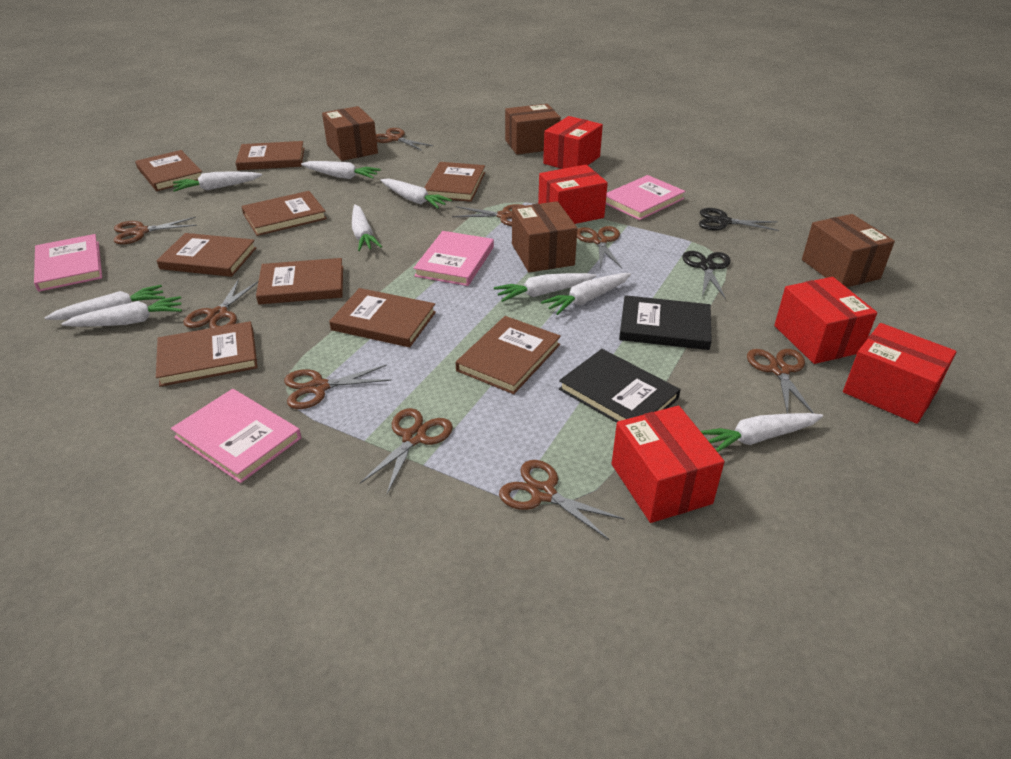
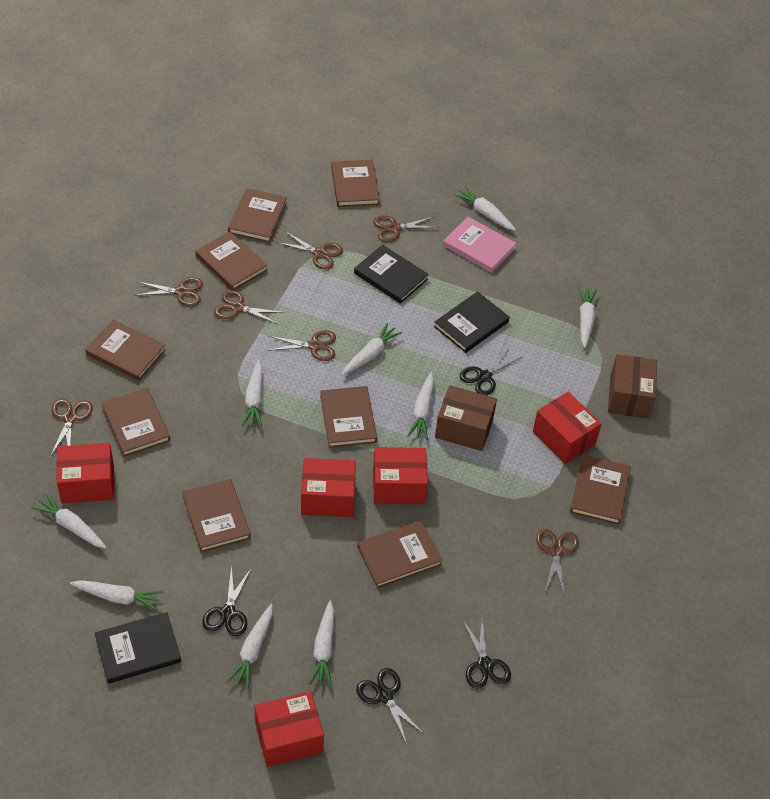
black book: [559,349,681,423] [619,295,712,350] = 2 -> [95,612,181,684] [354,245,429,304] [434,291,510,353] = 3
black scissors: [682,251,731,299] [699,208,779,231] = 2 -> [202,565,251,636] [356,668,425,744] [460,347,523,395] [462,619,511,689] = 4
brown box: [322,106,378,161] [505,104,561,155] [512,201,578,272] [802,214,895,287] = 4 -> [435,385,497,451] [608,354,657,419] = 2
brown scissors: [114,217,197,244] [183,279,258,328] [284,365,391,409] [360,408,453,494] [376,128,433,151] [452,204,525,226] [499,460,625,540] [577,226,622,269] [747,349,814,414] = 9 -> [50,399,93,457] [134,277,203,306] [214,290,284,324] [267,330,336,361] [277,231,343,270] [373,215,439,242] [536,529,579,597] = 7
pink book: [34,234,102,292] [171,389,301,483] [414,231,494,286] [606,175,685,220] = 4 -> [443,217,517,273] = 1

